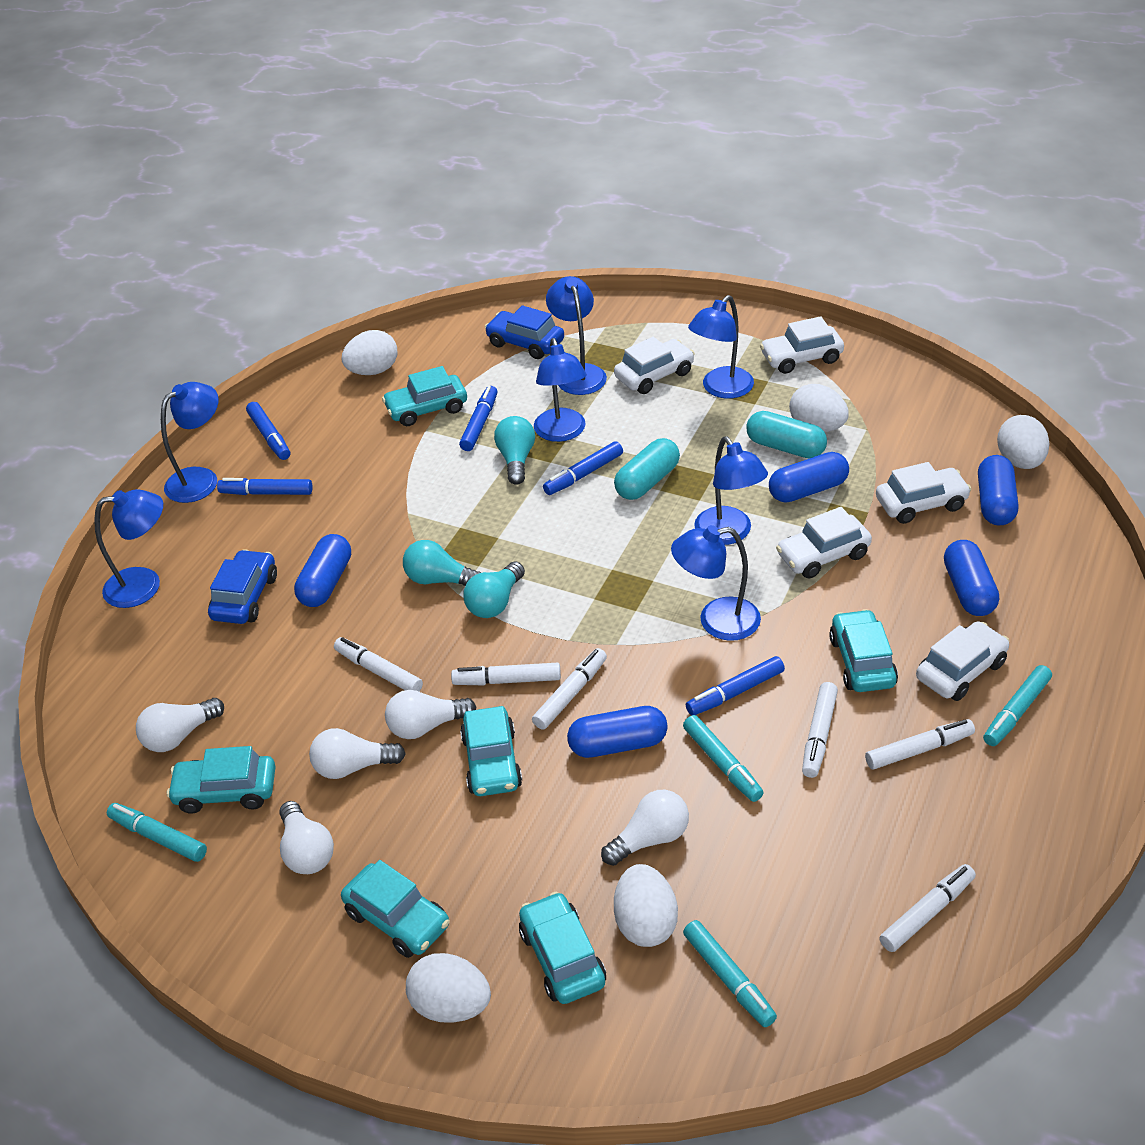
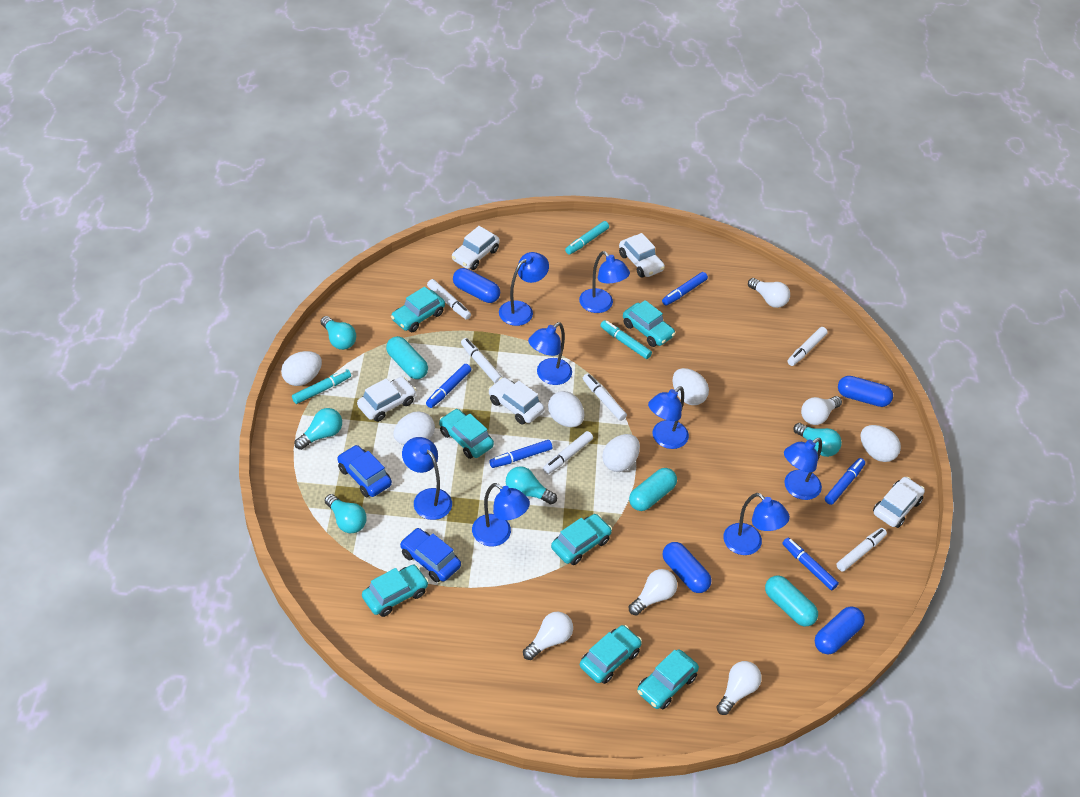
blue capsule: [294,534,351,607] [567,706,668,758] [769,452,849,503] [944,540,999,616] [978,455,1018,526] = 5 -> [453,268,500,303] [663,542,712,593] [815,606,865,654] [838,376,893,407] = 4
blue lamp: [94,489,163,608] [161,382,218,503] [534,338,587,442] [546,276,607,395] [671,525,761,641] [688,295,754,399] [694,437,768,545] = 7 -> [402,437,452,520] [472,483,530,546] [499,252,549,326] [528,322,572,385] [579,251,630,313] [648,386,689,449] [723,493,790,555] [784,438,822,500] = 8
turquoise capsule: [614,438,680,500] [746,411,827,458] = 2 -> [386,336,428,379] [629,468,677,511] [765,575,818,626] = 3
turquoise car: [167,746,276,814] [341,860,450,958] [382,366,467,426] [460,706,522,796] [519,892,606,1004] [829,609,898,692] = 6 -> [362,565,429,617] [391,287,445,332] [439,409,494,459] [551,514,612,565] [580,625,642,684] [623,300,676,347] [637,650,699,709] = 7
turquoise light bulb: [403,540,481,586] [463,561,525,618] [494,416,535,485] = 3 -> [295,408,342,450] [321,316,356,350] [325,494,367,533] [506,466,557,504] [793,423,842,457] = 5
turquoise marker: [107,803,207,862] [683,715,764,802] [683,920,777,1027] [983,665,1052,746] = 4 -> [292,369,351,404] [565,221,609,255] [600,320,652,359] = 3
white egg: [341,330,398,375] [406,953,491,1023] [614,864,678,947] [789,384,849,432] [997,415,1050,469] = 5 -> [281,351,322,386] [394,411,435,445] [548,391,584,427] [602,434,640,472] [673,368,709,405] [861,425,901,462] = 6

